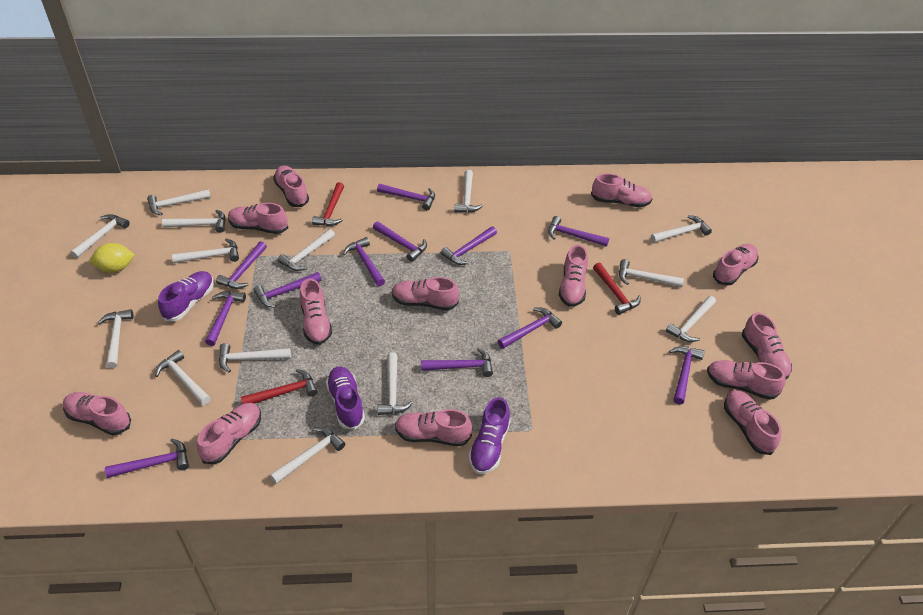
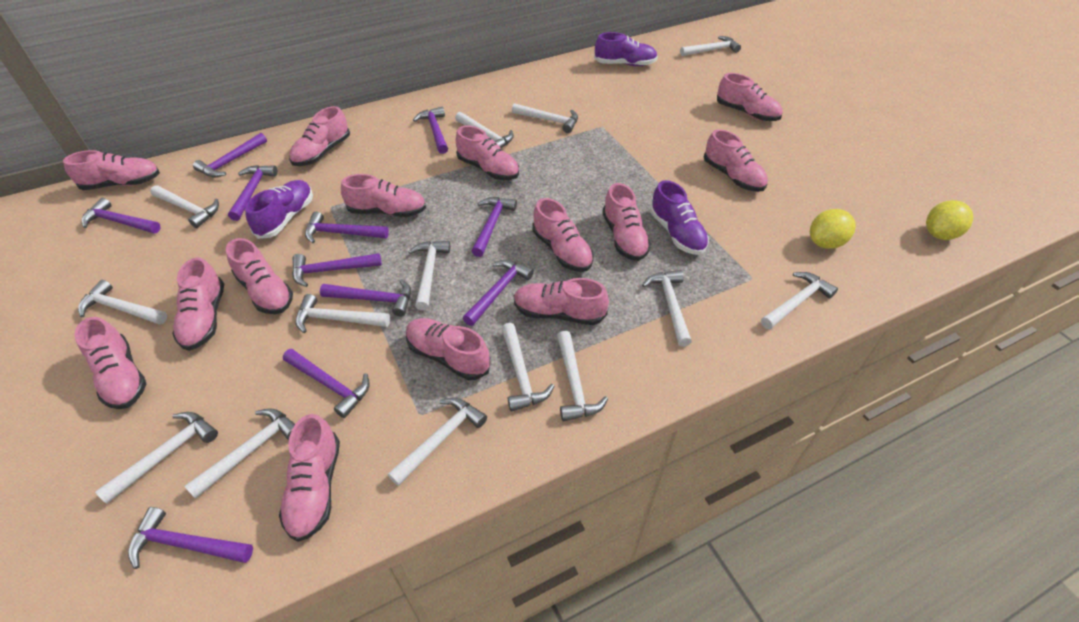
pink shoe: [63,392,131,435] [197,403,261,464] [228,203,288,234] [273,165,309,207] [300,279,332,345] [392,277,459,310] [395,409,472,446] [559,245,588,307] [591,173,652,207] [707,360,786,400] [713,244,759,286] [724,390,781,455] [742,312,792,379] = 13 -> [63,150,160,190] [74,317,146,409] [172,257,224,351] [226,238,293,314] [279,414,340,542] [289,106,350,166] [341,174,426,217] [406,318,491,380] [456,125,519,180] [514,278,609,325] [532,198,594,272] [602,183,651,261] [704,129,768,192] [717,73,782,121] = 14
purple hammer: [105,439,189,478] [205,291,246,346] [216,241,267,289] [253,272,322,307] [343,237,385,286] [373,221,427,262] [377,184,435,210] [421,348,493,377] [441,226,497,265] [498,307,562,349] [548,216,609,247] [669,346,705,404] = 12 -> [82,198,161,233] [128,507,253,569] [193,133,267,178] [228,165,278,221] [283,349,370,418] [292,253,382,287] [305,212,389,243] [320,279,411,316] [413,107,448,154] [463,260,534,326] [472,197,517,257] = 11
red hammer: [241,369,318,404] [312,182,344,226] [593,263,641,315] = 3 -> none = 0
yellow lemon: [90,243,135,273] = 1 -> [810,209,856,249] [926,200,973,240] = 2

